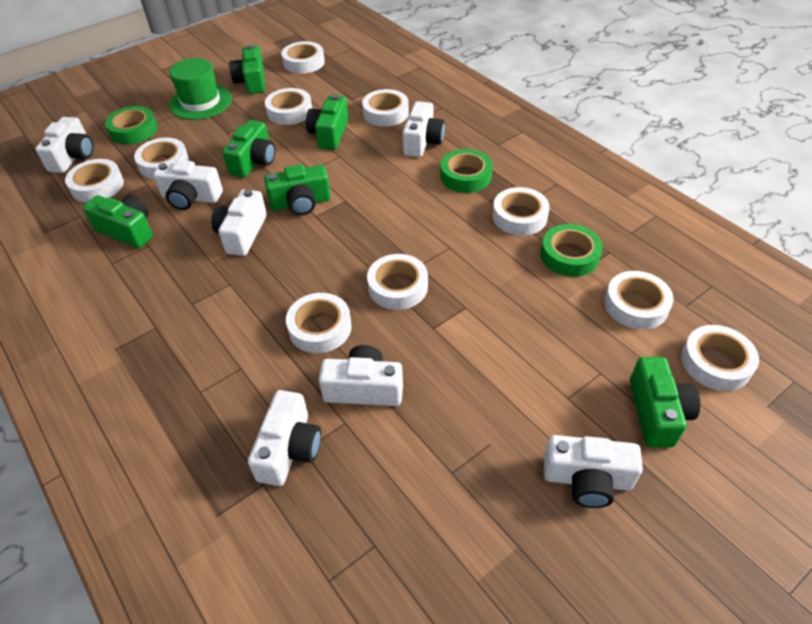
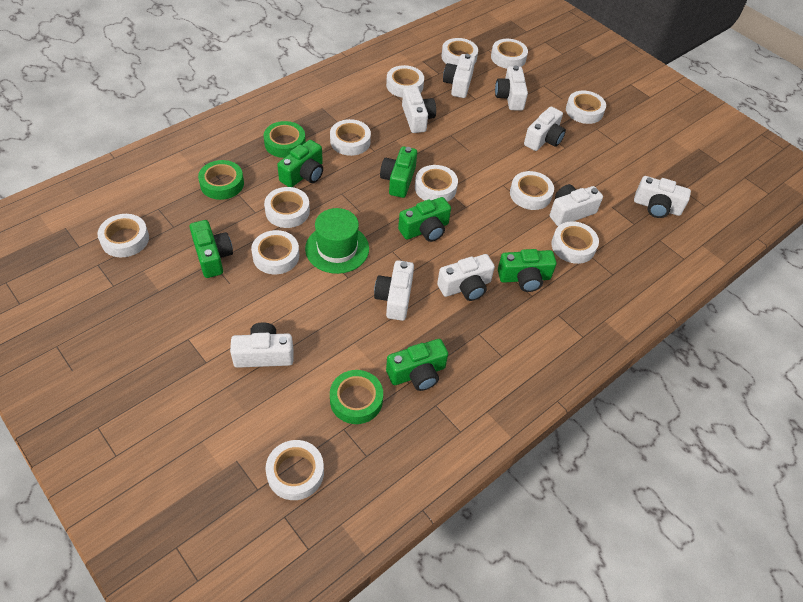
white camera: [35,117,93,173] [153,160,223,210] [211,189,267,256] [248,390,321,486] [319,345,403,406] [403,101,445,157] [544,435,643,508] = 7 -> [230,322,294,368] [374,260,414,321] [402,86,436,133] [437,254,495,301] [443,54,475,98] [495,66,528,111] [524,107,566,151] [550,184,603,226] [634,176,691,218] = 9
white tape: [65,159,124,203] [134,138,189,179] [265,88,312,125] [281,41,325,74] [286,293,352,353] [362,89,409,127] [367,254,428,310] [492,187,550,236] [604,271,673,330] [681,325,759,391] = 10 -> [97,214,149,257] [251,230,299,274] [264,187,310,228] [265,440,324,500] [330,119,371,156] [386,65,424,98] [415,165,458,202] [441,38,478,65] [491,39,528,69] [510,171,554,210] [551,221,599,264] [566,91,606,124] = 12

